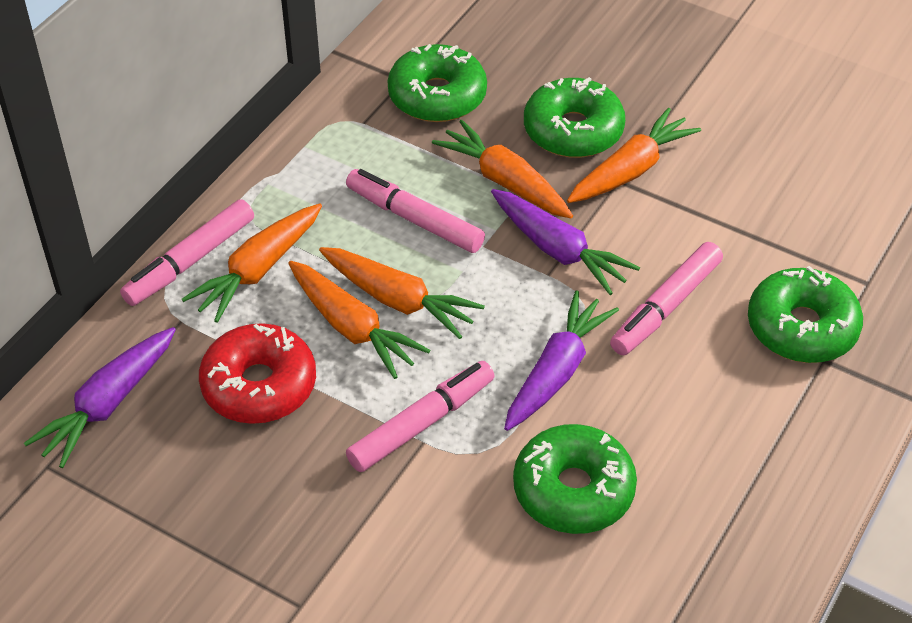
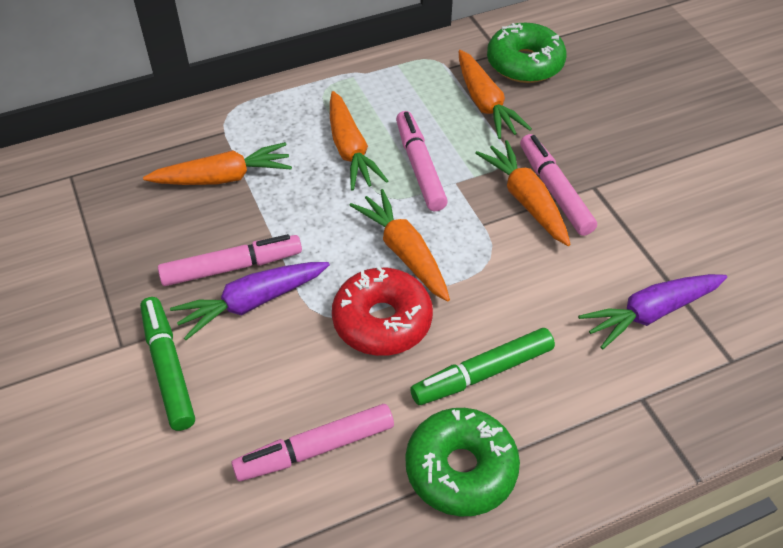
green donut: [387,44,487,122] [513,424,637,534] [524,77,625,158] [748,266,863,363] = 4 -> [405,408,520,517] [487,23,567,83] = 2
green marker: none = 0 -> [140,297,195,431] [410,328,555,405] = 2
purple carrot: [24,327,176,468] [491,189,640,295] [504,290,619,431] = 3 -> [170,262,330,340] [578,274,727,350] = 2

